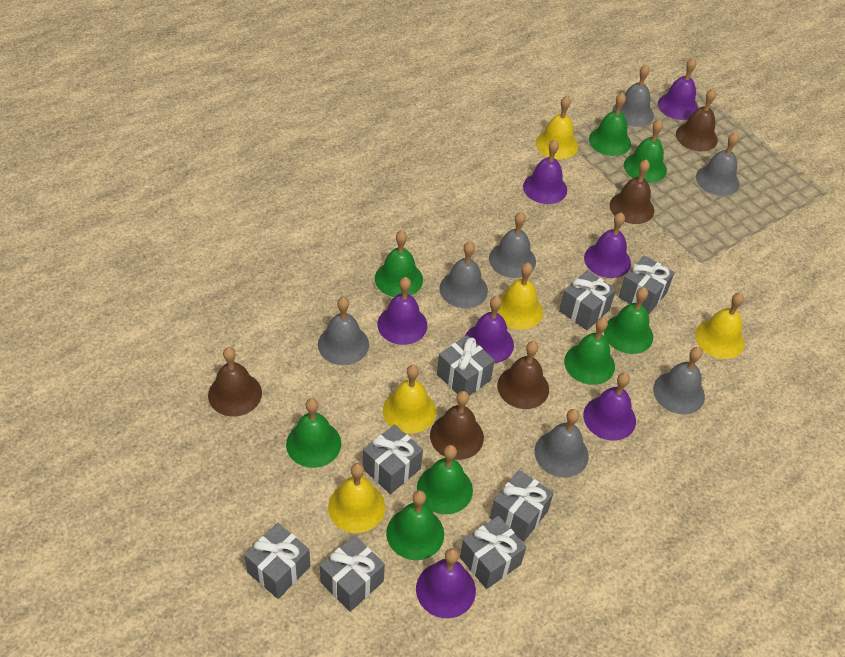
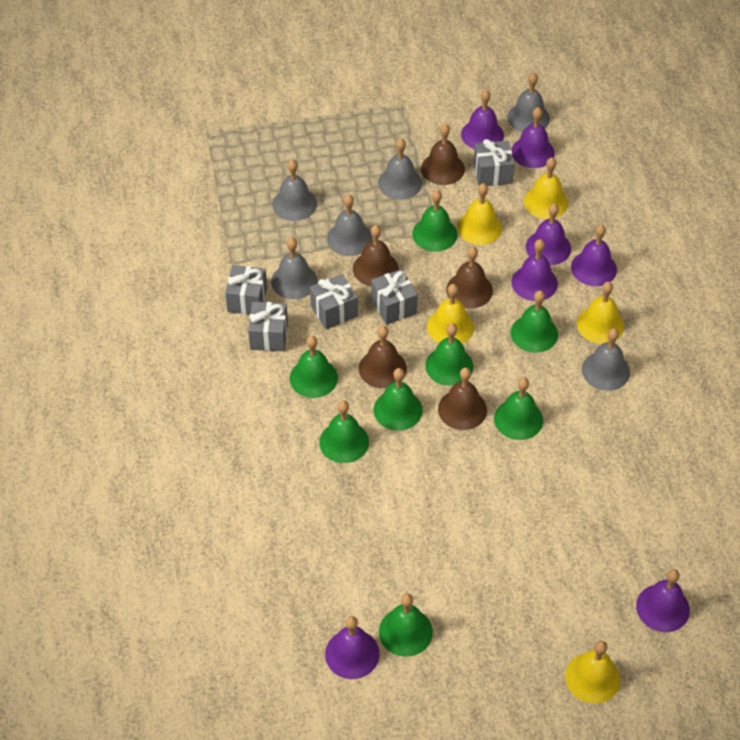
grey bell: [318,297,369,365] [439,242,488,308] [489,212,536,278] [535,409,589,478] [613,64,654,127] [653,347,705,414] [696,132,739,196] = 7 -> [271,238,317,299] [273,159,317,221] [327,194,372,256] [378,138,422,200] [507,73,550,132] [582,328,630,391] = 6
grey gift: [244,523,310,599] [320,535,385,612] [363,424,423,494] [437,335,495,396] [460,516,526,589] [490,470,554,542] [559,270,616,330] [619,255,674,315] = 8 -> [225,265,267,315] [248,302,288,351] [310,274,358,329] [371,269,418,325] [473,139,514,186] = 5

